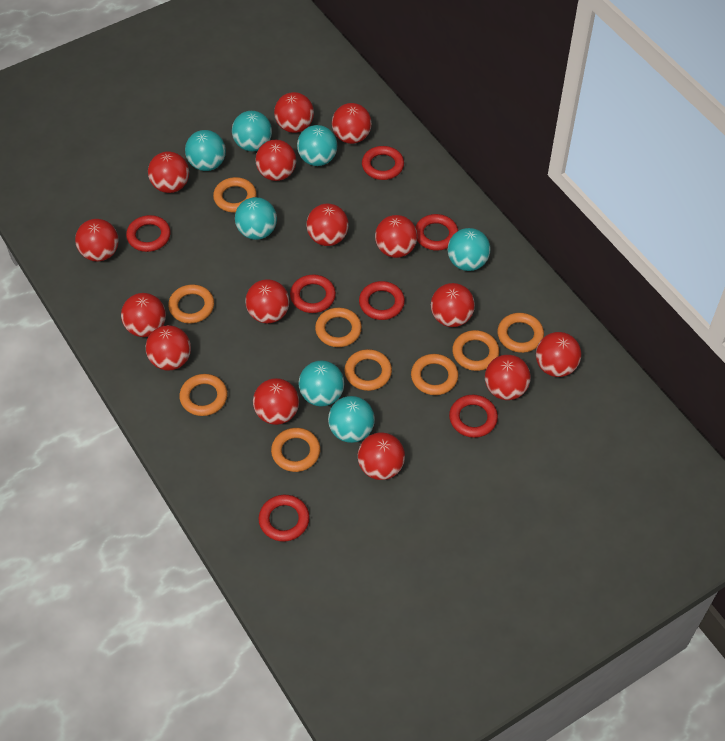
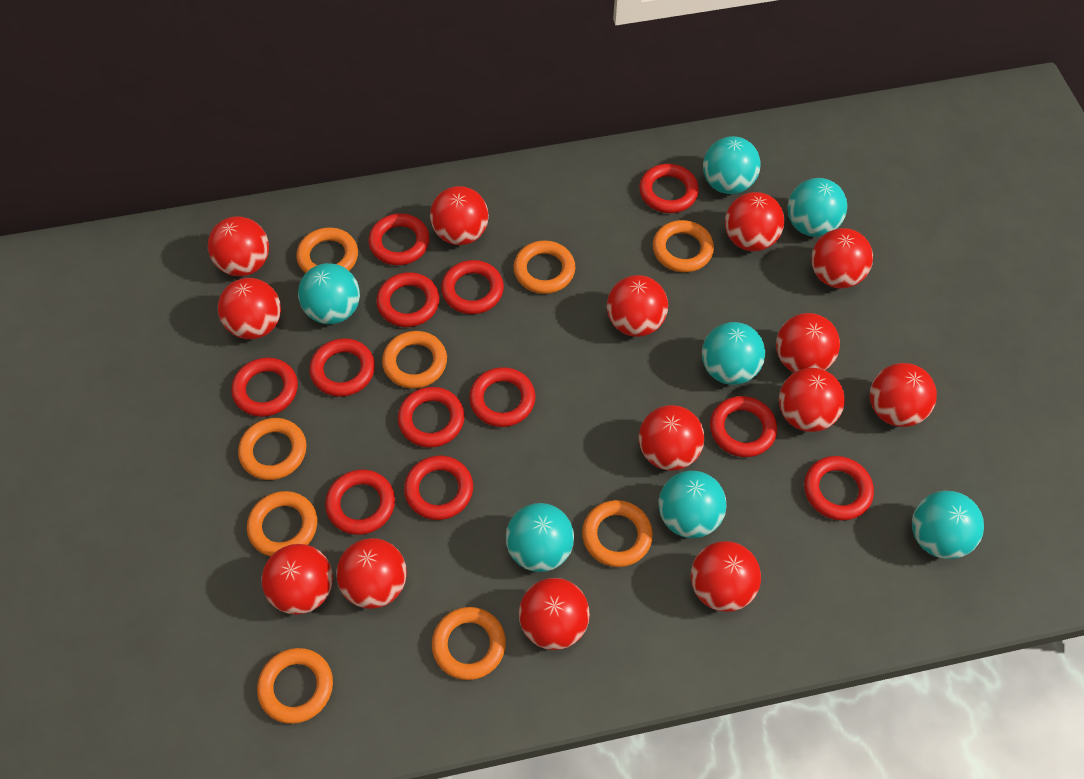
red ball: [75,219,119,261] [121,293,166,337] [146,325,191,371] [148,151,189,193] [245,279,289,323] [253,378,299,425] [255,140,296,181] [274,92,314,133] [306,204,349,246] [332,103,372,144] [358,432,405,480] [375,215,418,258] [431,283,475,327] [485,355,531,400] [536,332,581,377] = 15 -> [208,216,269,276] [218,278,281,339] [262,544,333,615] [336,538,407,609] [430,186,489,245] [519,578,590,650] [607,275,668,337] [639,405,705,471] [691,541,761,612] [725,192,784,251] [776,313,840,373] [779,368,845,432] [811,228,873,288] [870,363,937,427] = 14
red ring: [126,215,171,252] [259,495,310,542] [290,274,336,313] [359,281,405,320] [362,146,404,180] [415,214,458,251] [449,395,498,438] = 7 -> [231,357,298,417] [309,338,375,397] [325,470,395,535] [368,213,430,265] [376,272,440,327] [398,387,465,448] [404,456,473,520] [441,260,504,314] [469,367,536,427] [639,164,699,213] [710,396,777,457] [804,456,874,520] = 12

